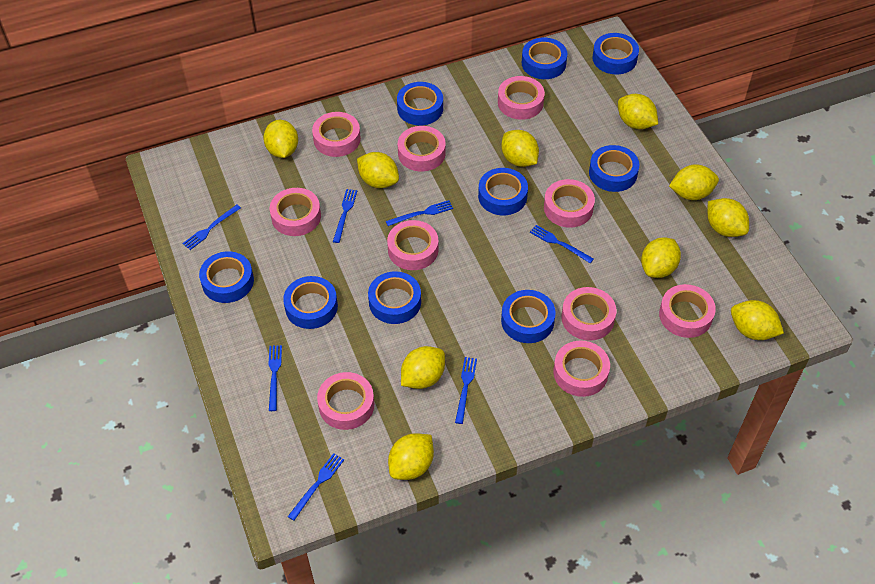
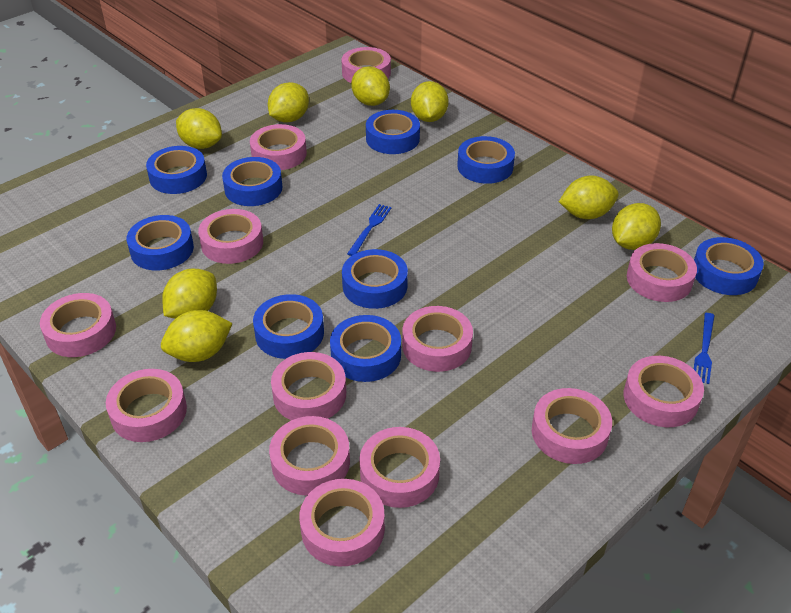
blue fork: [182,205,241,250] [268,345,282,411] [288,453,344,521] [333,189,357,243] [386,200,453,226] [455,357,477,424] [530,225,594,263] = 7 -> [347,204,392,256] [694,313,715,384] = 2
pink tape: [270,188,321,236] [312,112,361,157] [317,372,374,430] [387,220,439,270] [398,126,445,171] [498,76,545,120] [544,179,595,228] [553,341,610,397] [561,287,616,341] [659,284,716,338] = 10 -> [40,293,116,357] [106,369,187,442] [198,209,263,264] [250,124,307,170] [269,416,350,496] [271,352,346,420] [299,479,385,567] [341,47,391,83] [359,427,440,508] [402,306,473,372] [532,388,612,464] [624,356,704,427] [627,243,697,302] = 13
yellow lemon: [263,120,298,158] [357,152,399,188] [388,433,434,480] [401,346,445,389] [502,130,539,167] [618,94,658,129] [641,237,681,278] [669,164,719,200] [708,198,749,237] [731,300,784,340] = 10 -> [161,310,233,362] [162,269,217,319] [176,108,222,149] [268,82,309,123] [351,66,390,106] [411,81,449,122] [559,175,619,219] [612,203,661,250] = 8

